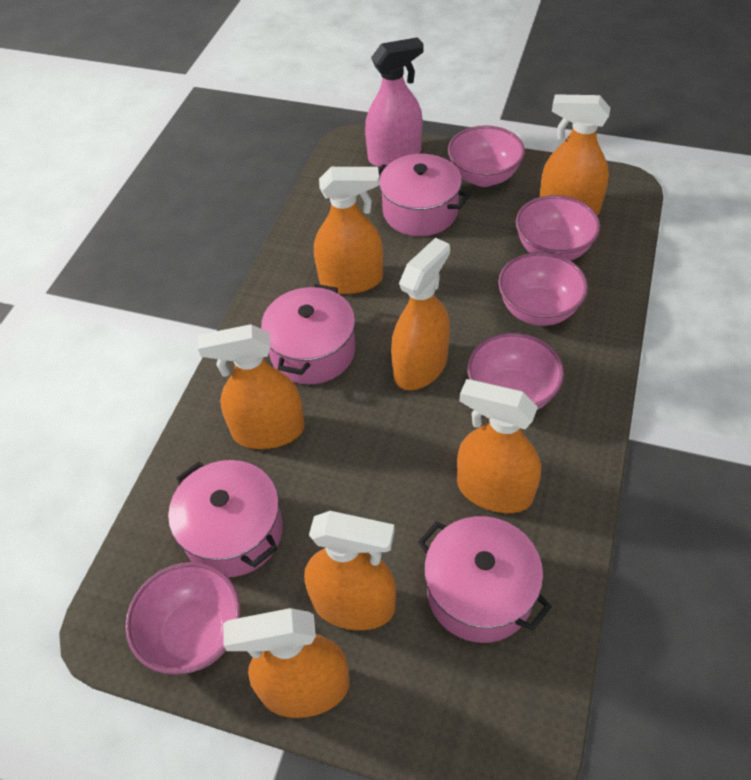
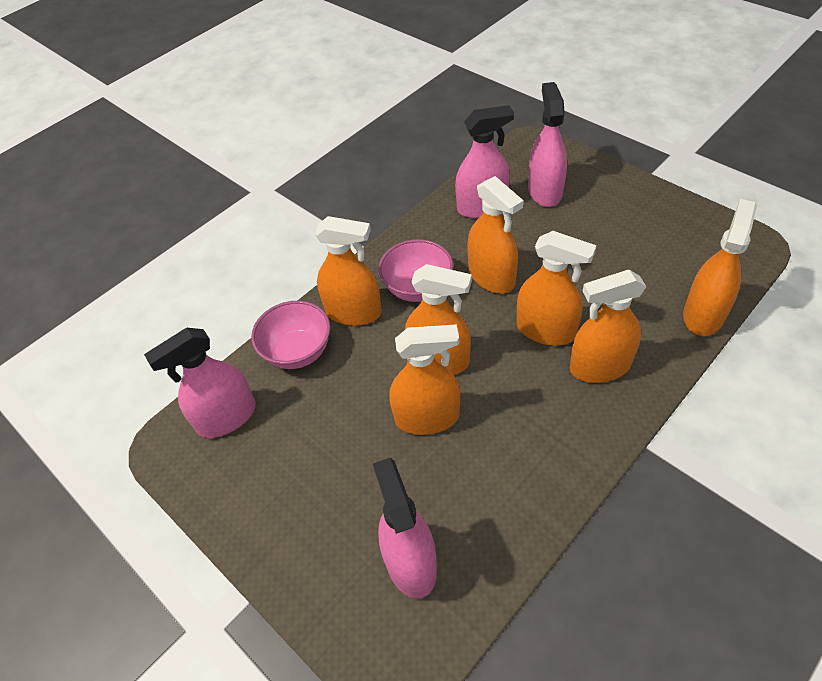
pink bowl: [125,562,240,675] [448,125,525,187] [467,333,564,410] [498,252,588,326] [516,195,600,261] = 5 -> [251,301,330,369] [378,239,453,302] = 2
pink pot: [168,460,283,577] [261,284,355,384] [378,154,470,236] [418,516,552,643] = 4 -> none = 0
pink spray bottle: [365,37,423,167] = 1 -> [144,328,256,438] [373,458,437,599] [455,105,514,218] [528,82,567,207] = 4

